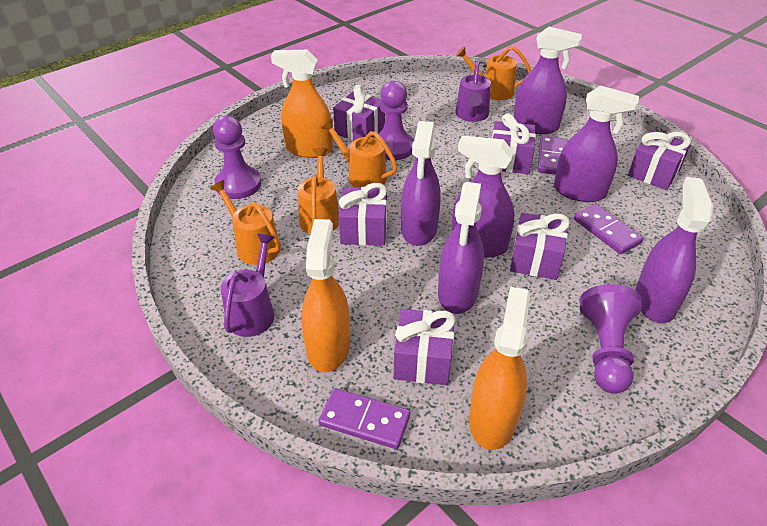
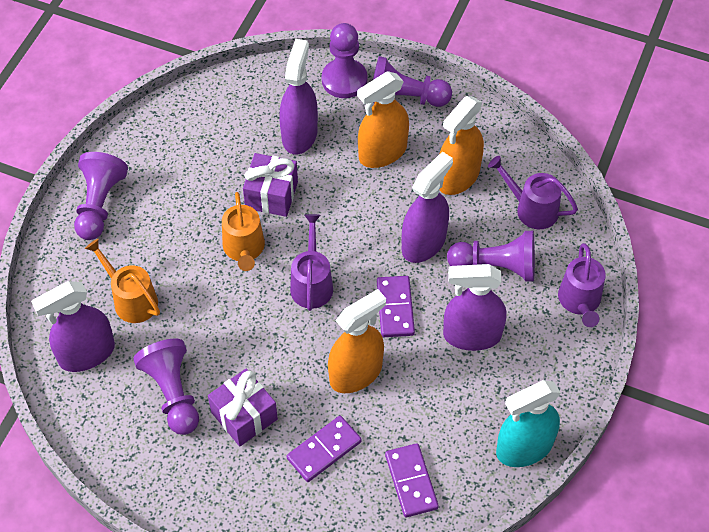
orange watering can: [210,180,281,265] [298,147,339,234] [322,119,397,188] [456,46,531,100] = 4 -> [85,239,160,323] [222,192,265,271] = 2
purple gift: [333,84,385,140] [338,183,387,246] [394,309,456,385] [492,113,536,174] [510,213,570,280] [628,130,691,190] = 6 -> [208,368,278,446] [243,153,298,217] = 2
purple pawn: [213,116,261,199] [374,81,414,160] [580,284,642,394] = 3 -> [74,152,128,240] [133,338,199,435] [322,23,368,98] [373,56,452,107] [447,231,535,282] = 5
purple spray bottle: [401,121,441,246] [438,182,484,314] [452,135,514,257] [514,27,582,134] [554,86,639,202] [635,177,713,323] = 6 -> [31,281,115,372] [279,39,318,155] [402,152,453,263] [443,264,507,351] = 4
purple watering can: [220,233,275,337] [455,61,491,122] = 2 -> [290,214,333,311] [488,156,578,229] [558,243,606,327] = 3
turquoise spray bottle: none = 0 -> [496,380,561,467] = 1

